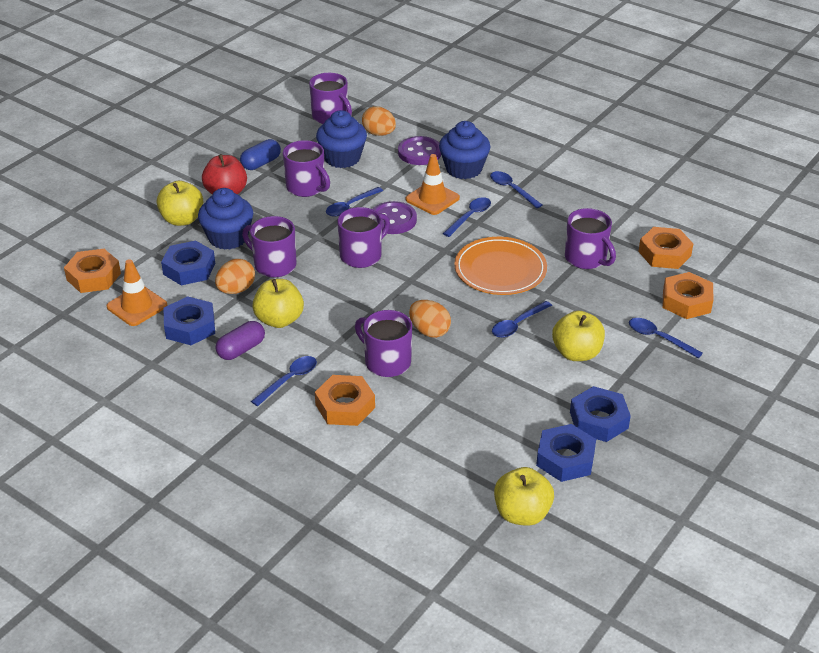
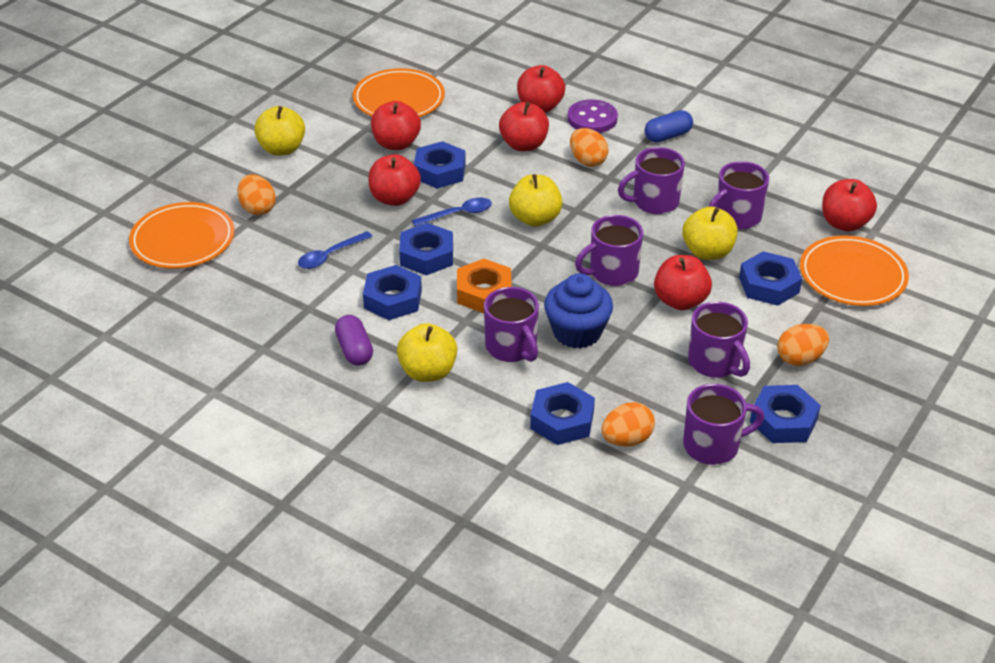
blue cupcake: [198,188,253,250] [316,110,367,168] [439,121,490,179] = 3 -> [544,273,613,349] = 1
blue nut: [161,241,215,285] [164,296,215,345] [536,424,596,482] [570,386,631,442] = 4 -> [363,265,422,320] [399,223,453,275] [414,141,466,189] [530,382,595,445] [739,251,802,306] [750,385,821,443] = 6
blue spoon: [251,356,317,406] [326,187,383,217] [443,197,491,237] [490,171,542,208] [492,301,552,338] [629,318,703,358] = 6 -> [298,231,373,269] [412,198,492,226] = 2
orange egg: [215,259,255,294] [362,106,396,136] [409,300,451,338] = 3 -> [238,174,276,215] [570,128,609,167] [602,402,655,447] [777,324,829,366] = 4
orange nut: [64,249,121,293] [315,375,375,426] [638,227,694,269] [663,272,713,319] = 4 -> [457,259,512,313] = 1
orange plate: [454,237,547,295] = 1 -> [129,202,234,269] [353,68,445,117] [800,235,909,306] = 3
orange traffic cone: [107,259,167,326] [406,154,460,215] = 2 -> none = 0
purple button: [373,201,417,234] [398,136,441,165] = 2 -> [567,99,618,133] = 1
red apple: [202,154,247,195] = 1 -> [369,154,421,206] [371,101,421,150] [499,102,549,151] [517,65,565,113] [654,255,712,310] [822,179,877,232] = 6

